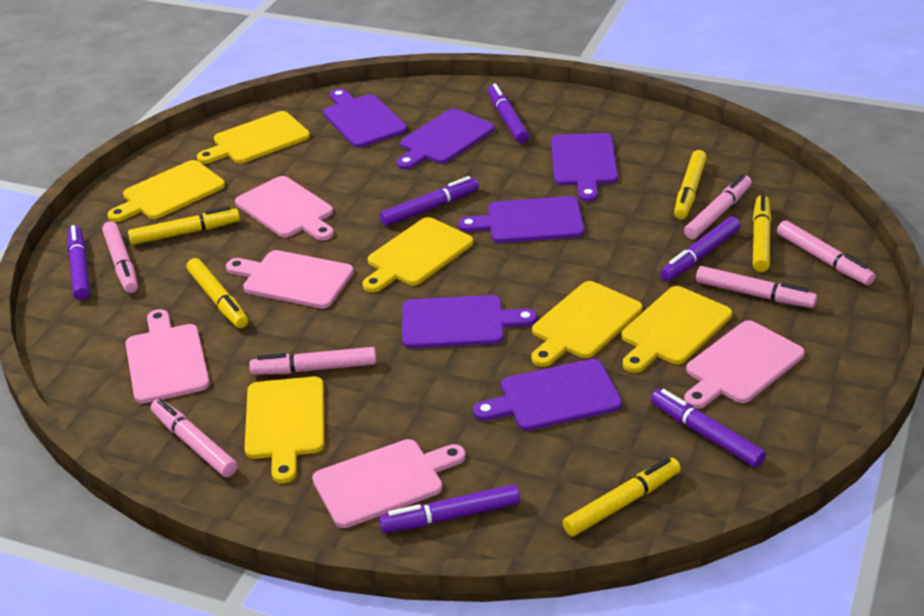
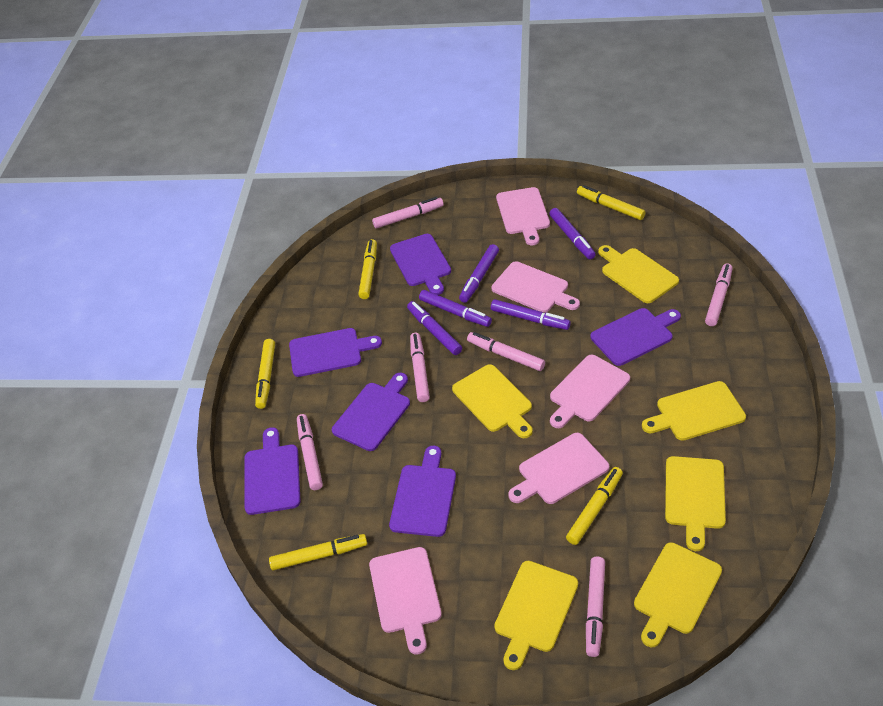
purple marker: [67,225,90,300] [379,484,520,533] [380,176,479,226] [488,83,529,143] [651,389,766,467] [660,217,741,281] = 6 -> [407,301,462,355] [419,290,492,327] [459,244,499,303] [491,299,571,330] [549,208,596,259] = 5

